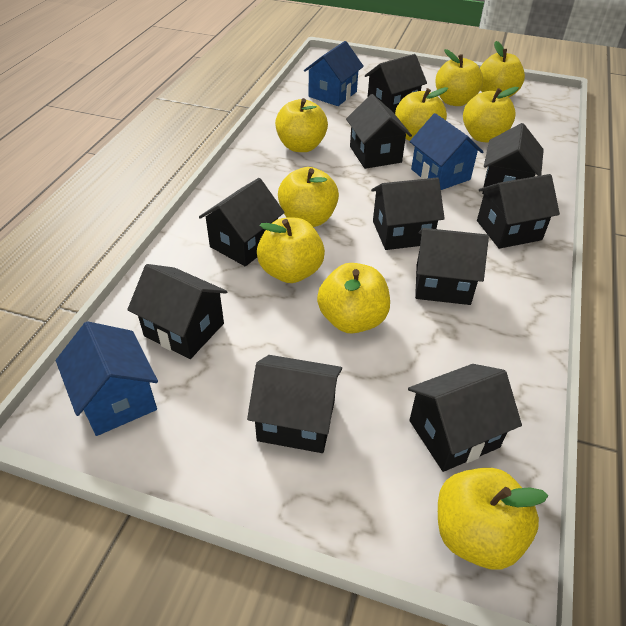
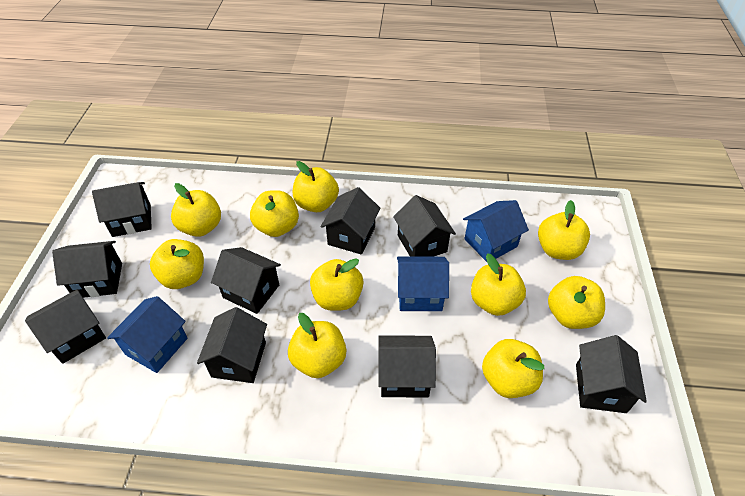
black house: [127,264,227,359] [199,178,285,266] [247,355,342,453] [346,94,412,169] [365,54,427,114] [371,177,445,250] [408,364,522,472] [415,228,489,305] [477,174,560,249] [482,123,544,194] = 10 -> [25,289,106,364] [52,241,122,298] [92,182,152,237] [197,307,267,383] [211,247,281,314] [320,187,381,255] [378,335,436,398] [393,195,456,257] [576,335,647,413] = 9
yellow apple: [257,218,325,283] [275,98,328,152] [278,167,339,227] [317,263,390,334] [395,87,448,141] [436,49,483,106] [438,468,548,570] [463,87,519,143] [480,41,525,97] = 9 -> [150,239,204,289] [171,183,221,237] [250,190,299,237] [288,313,346,378] [293,161,339,212] [310,259,363,311] [471,253,526,316] [482,339,545,398] [538,200,590,260] [548,276,605,329] = 10

